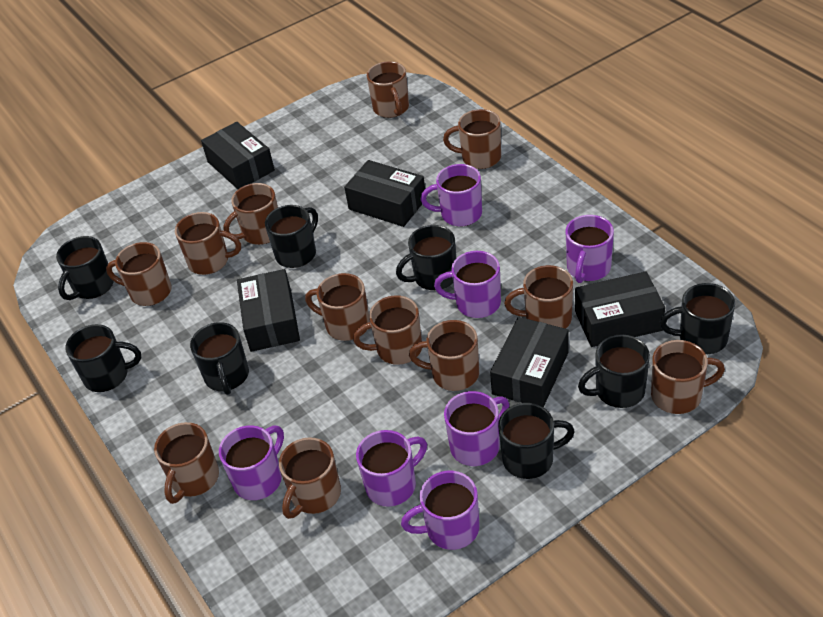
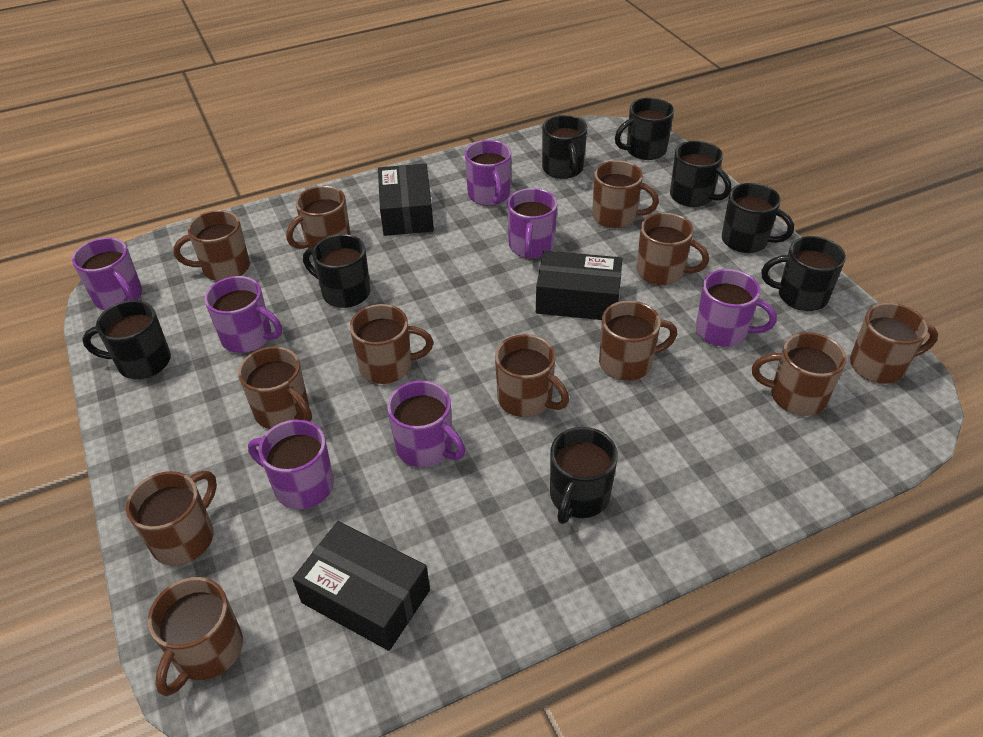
black box: [201,122,275,189] [237,269,300,352] [344,160,425,227] [490,317,569,407] [575,271,665,347] = 5 -> [292,521,430,651] [378,164,434,236] [536,250,622,320] = 3

